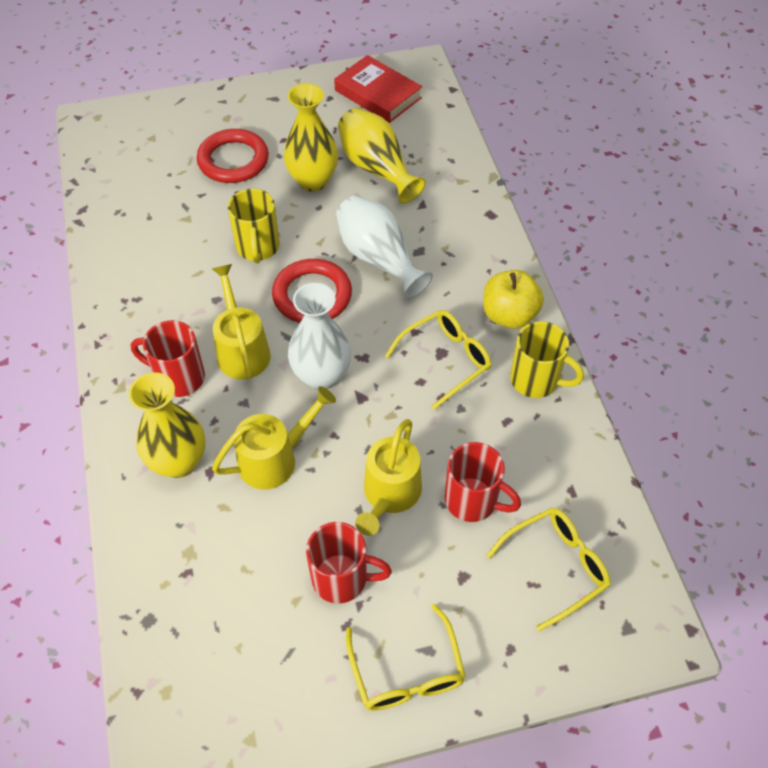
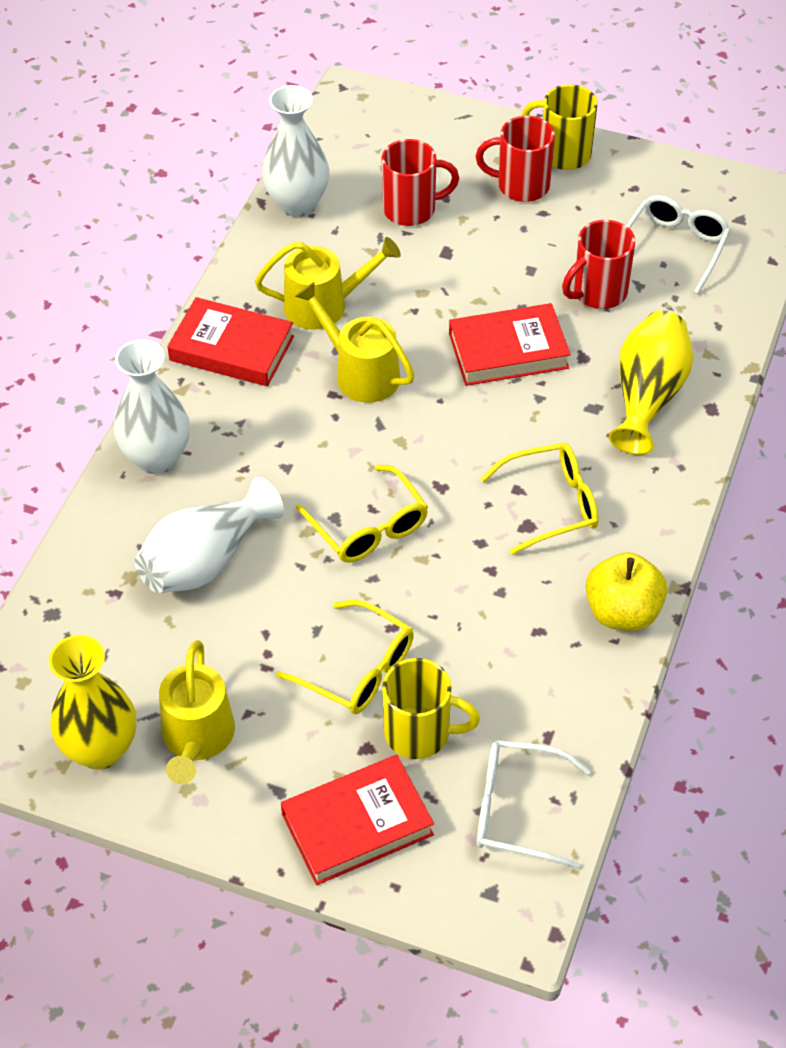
red book: [334,55,422,123] = 1 -> [167,297,294,386] [281,755,434,885] [449,303,571,386] = 3
red ring: [197,129,269,183] [272,259,352,323] = 2 -> none = 0
white glasses: none = 0 -> [477,740,591,869] [626,195,731,294] = 2
white vase: [288,283,351,390] [336,195,433,299] = 2 -> [114,339,190,474] [135,477,284,593] [262,85,329,217] = 3
yellow vase: [129,372,205,478] [284,84,338,191] [338,108,426,204] = 3 -> [49,635,136,770] [609,311,693,455] = 2

